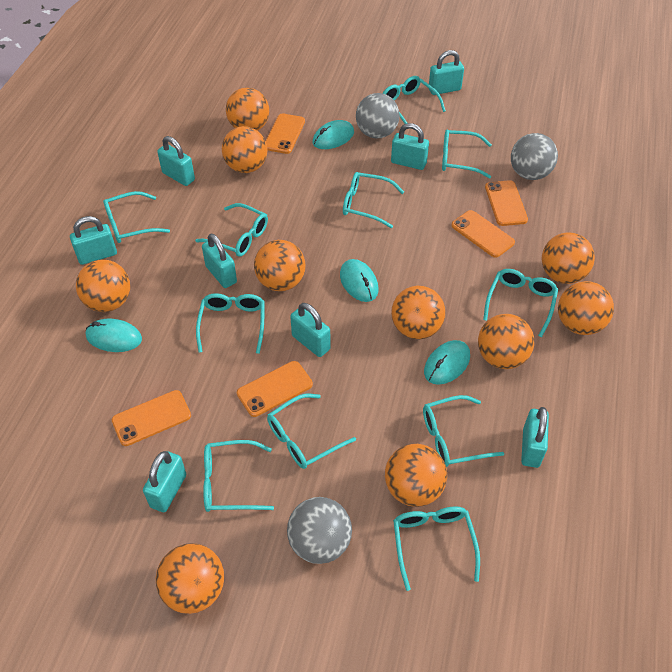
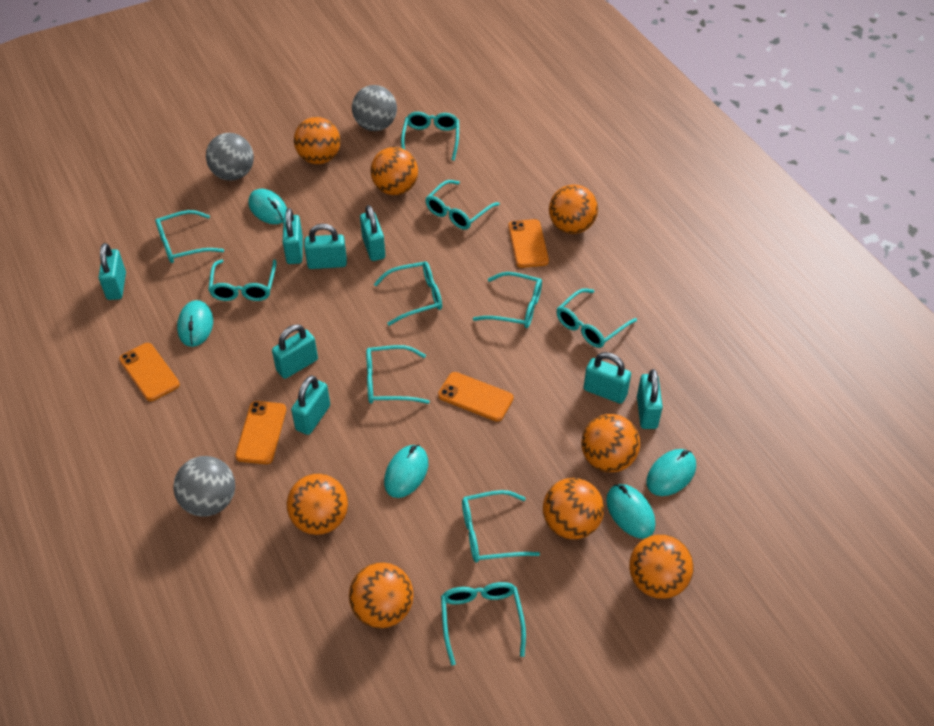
orange ball: [76,260,130,312] [156,543,224,614] [222,126,268,173] [226,88,269,131] [254,240,305,291] [385,444,447,507] [391,286,446,339] [478,314,534,369] [541,232,595,284] [558,281,614,335] = 10 -> [287,473,348,535] [294,117,340,164] [349,562,413,628] [370,147,418,195] [543,478,604,539] [549,184,598,234] [581,414,640,472] [629,534,693,599] = 8
orange phone: [112,390,191,446] [237,361,313,417] [266,113,305,154] [451,210,515,258] [485,180,528,226] = 5 -> [119,343,180,401] [235,401,286,464] [438,372,514,422] [508,219,549,268] = 4
turquoise glasses: [103,191,170,243] [195,203,268,257] [196,293,265,354] [203,440,274,512] [267,394,356,469] [343,172,404,228] [382,76,446,124] [393,506,480,591] [423,395,504,467] [442,130,492,179] [483,269,558,337] = 11 -> [155,210,224,263] [208,260,277,301] [366,345,430,404] [374,262,442,326] [401,112,459,161] [425,180,500,230] [441,582,526,666] [462,490,540,563] [473,272,542,328] [557,288,637,348] = 10
turquoise mouse: [86,319,142,352] [313,120,354,149] [340,259,379,302] [424,340,470,385] = 4 -> [177,300,213,347] [248,189,287,224] [384,445,428,498] [606,484,655,539] [646,449,696,496] = 5

